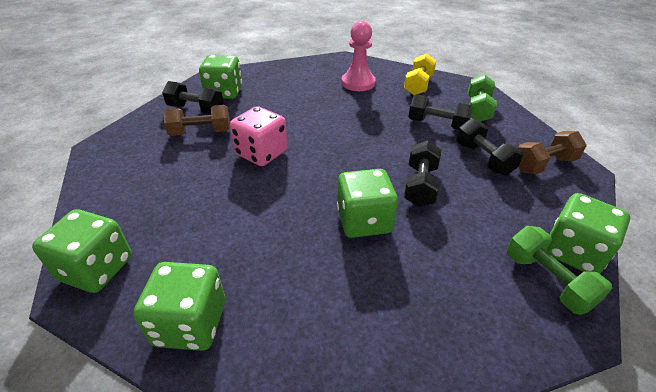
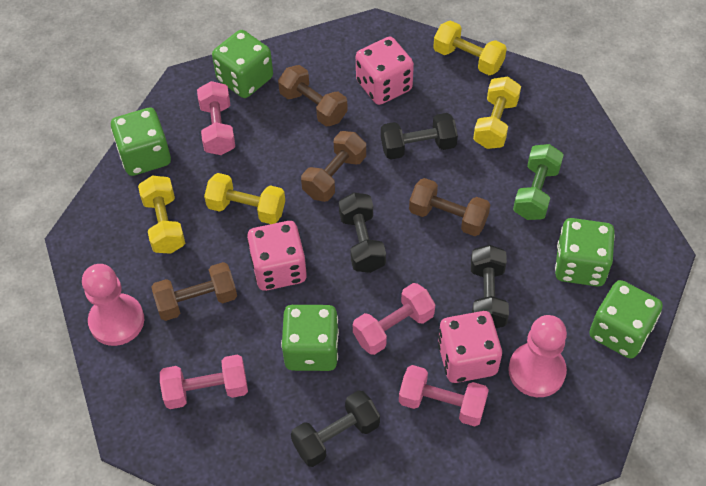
brown dumbbell: [164,105,230,136] [518,131,587,174] = 2 -> [151,262,237,321] [278,65,348,127] [301,131,366,202] [409,178,490,236] = 4
green dumbbell: [468,74,497,122] [507,226,613,315] = 2 -> [513,144,564,220] = 1
pink dice: [230,106,287,166] = 1 -> [247,221,307,291] [356,37,414,105] [438,311,502,383] = 3
pink dumbbell: none = 0 -> [160,354,248,409] [197,81,235,155] [353,283,435,355] [399,365,489,426] = 4
pink pawn: [341,21,376,91] = 1 -> [82,264,144,346] [508,315,567,397] = 2
yellow dumbbell: [404,54,436,95] = 1 -> [138,176,185,254] [204,173,285,224] [433,21,507,75] [473,77,521,149] = 4

